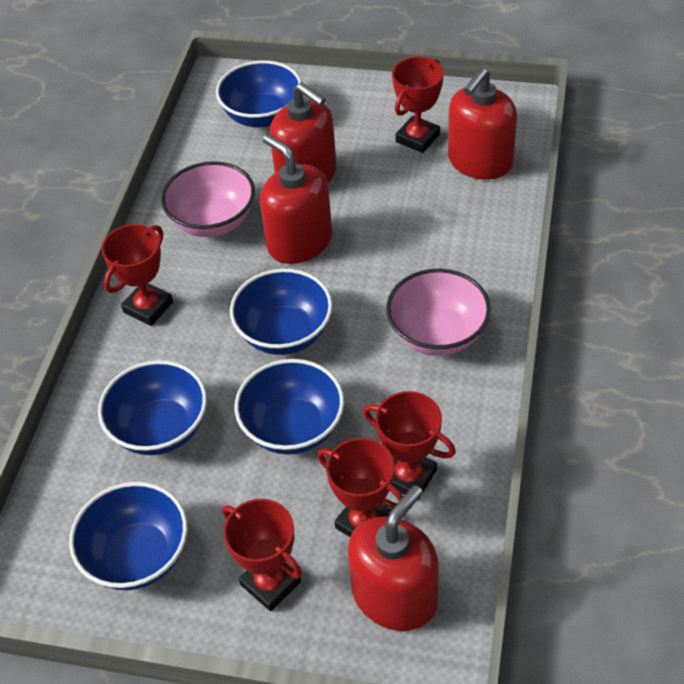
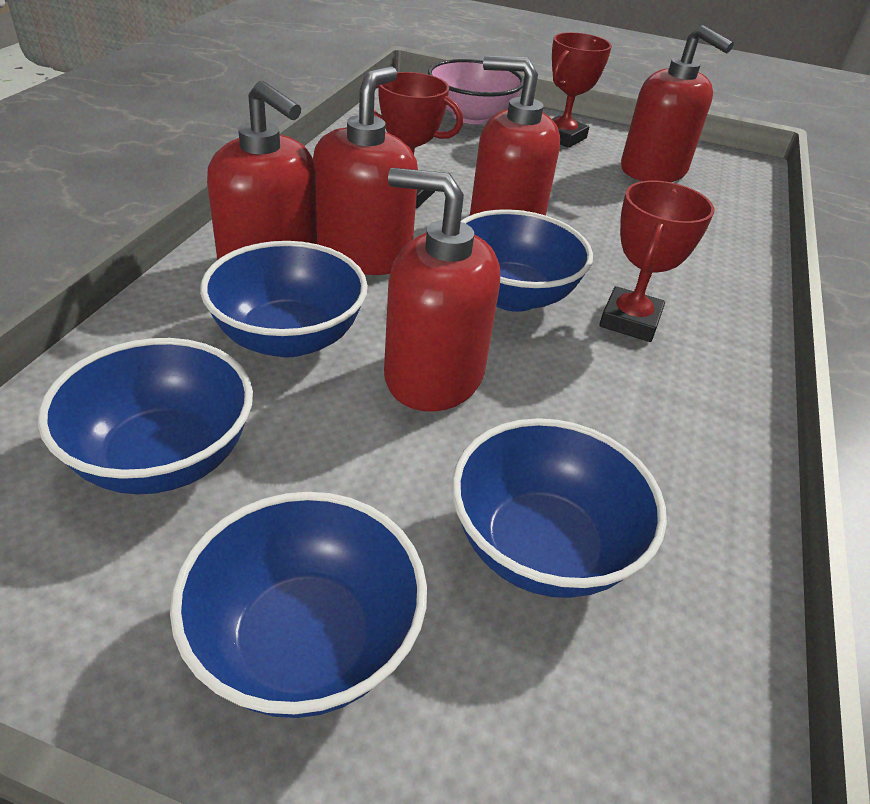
pink bowl: [161,161,255,237] [386,269,491,356] = 2 -> [428,59,524,124] = 1
red soap dispenser: [260,134,332,264] [270,82,337,183] [348,485,439,631] [448,68,517,180] = 4 -> [207,81,317,260] [313,66,418,275] [384,168,500,412] [470,56,560,216] [621,25,734,182] = 5
red trophy: [101,224,173,326] [222,499,302,611] [318,438,403,537] [363,391,456,501] [392,57,444,153] = 5 -> [374,72,463,209] [552,32,612,148] [599,181,714,342] = 3

